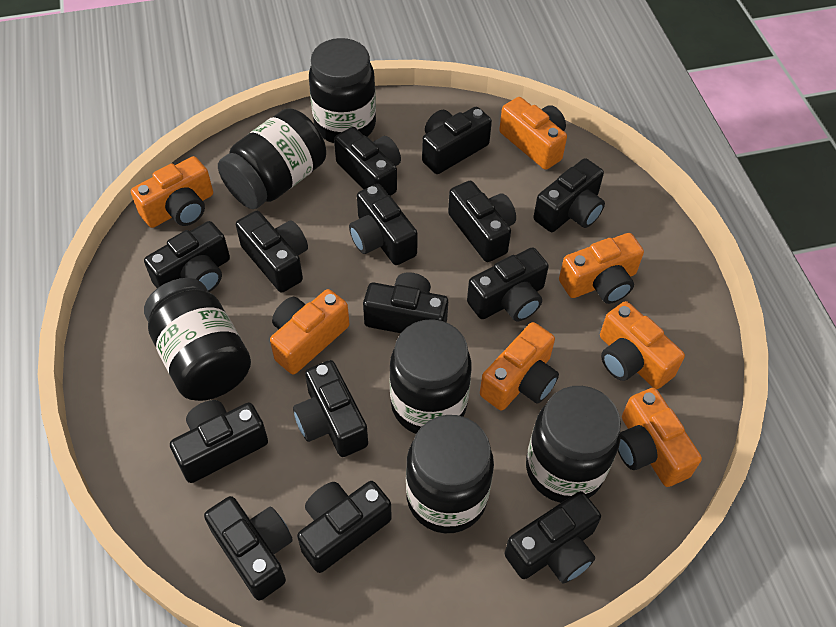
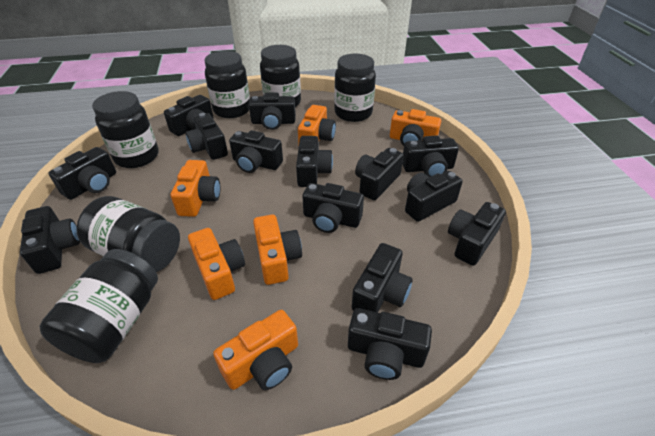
orange camera: [131,156,213,228] [270,289,349,375] [480,322,559,411] [499,97,567,170] [559,233,644,304] [600,301,685,389] [618,388,702,487] = 7 -> [171,160,220,217] [188,228,245,300] [213,310,298,390] [253,215,302,285] [298,105,336,144] [390,109,441,146] = 6

